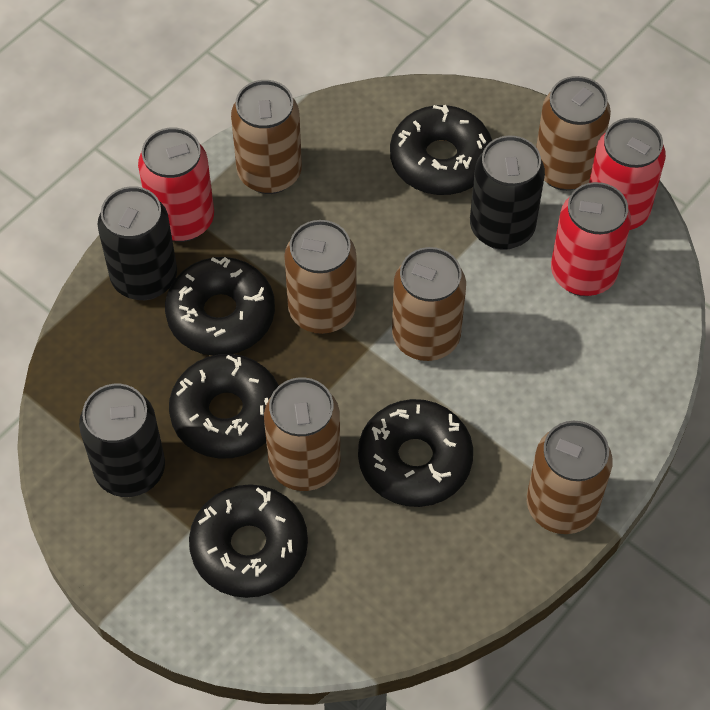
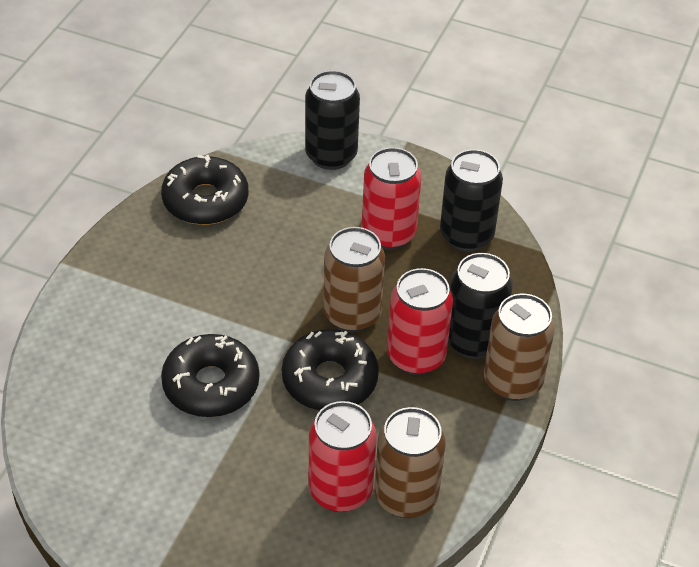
black donut: [165,257,275,356] [169,354,279,459] [189,484,308,598] [358,399,473,507] [390,105,492,195] = 5 -> [161,155,249,225] [161,334,259,417] [282,329,379,411] = 3
brown can: [231,80,302,194] [264,377,341,491] [284,220,356,334] [392,247,466,361] [527,421,613,534] [536,76,611,191] = 6 -> [323,227,385,332] [375,407,446,518] [484,294,555,401] = 3

